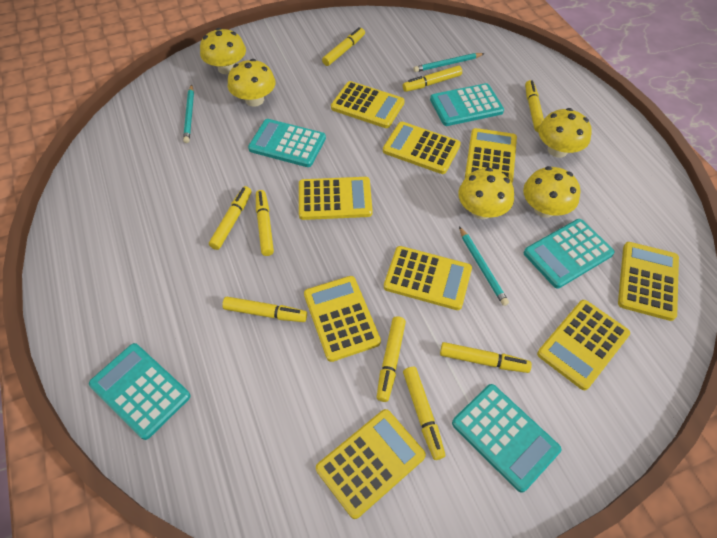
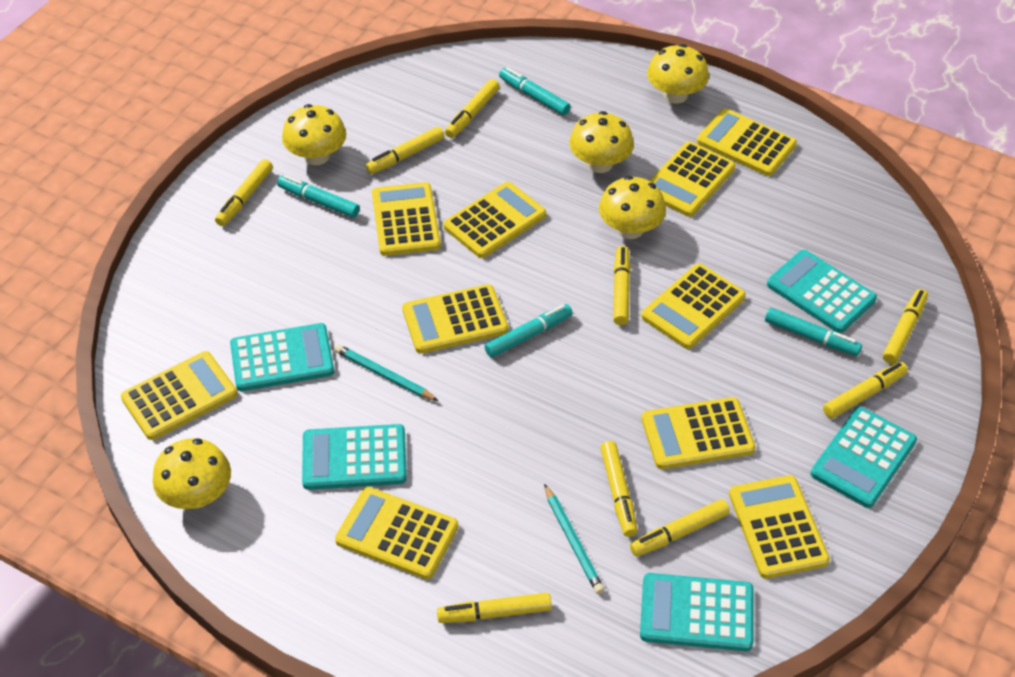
turquoise marker: none = 0 -> [277,175,360,218] [484,304,572,358] [499,67,571,115] [765,308,862,356] = 4
turquoise pencil: [183,84,194,143] [413,53,485,72] [459,226,509,306] = 3 -> [335,344,438,401] [544,484,604,594] = 2
yellow calculator: [299,177,373,220] [304,276,381,362] [316,409,426,519] [331,81,405,128] [383,122,461,174] [384,246,472,310] [465,128,517,183] [537,300,630,390] [618,242,679,321] = 9 -> [121,351,238,440] [335,487,458,579] [372,182,441,256] [402,284,508,354] [443,182,546,258] [641,263,746,349] [641,397,756,469] [649,141,736,217] [697,108,797,176] [729,475,830,579] = 10

